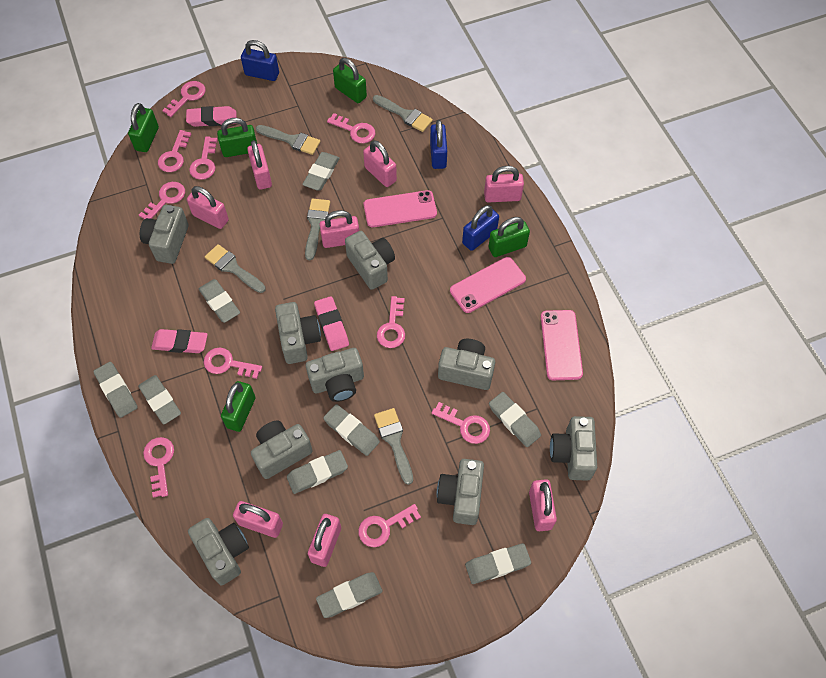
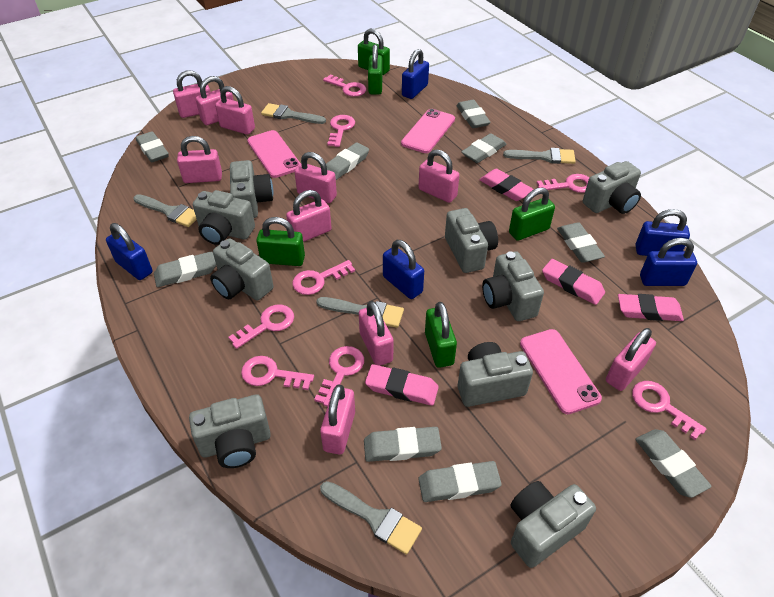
blue padlock: [241,40,279,81] [430,120,447,169] [462,205,499,251] = 3 -> [106,223,153,280] [383,240,424,299] [402,49,429,99] [636,209,690,256] [640,238,697,286] = 5
pink eraser: [151,329,208,353] [186,106,237,127] [314,296,349,351] = 3 -> [365,364,439,406] [479,169,534,201] [542,259,605,305] [618,294,684,321] = 4
pink key: [139,182,185,219] [143,437,174,498] [158,130,191,172] [162,81,206,117] [189,137,217,180] [204,348,262,379] [327,113,375,143] [358,504,421,547] [377,296,405,348] [432,402,490,444] = 10 -> [228,304,294,349] [241,356,314,390] [292,260,355,295] [314,346,364,407] [323,74,366,97] [327,115,355,147] [537,174,590,193] [632,381,706,440] = 8
pink padlock: [187,186,229,229] [233,501,283,538] [247,140,272,190] [308,514,341,567] [319,210,359,248] [363,140,397,187] [484,166,524,202] [529,479,557,531] = 8 -> [173,70,210,118] [177,136,222,183] [196,76,233,125] [215,86,255,135] [286,190,332,242] [294,152,337,203] [320,385,355,455] [359,301,394,366] [418,149,459,203] [606,328,656,391] = 10

